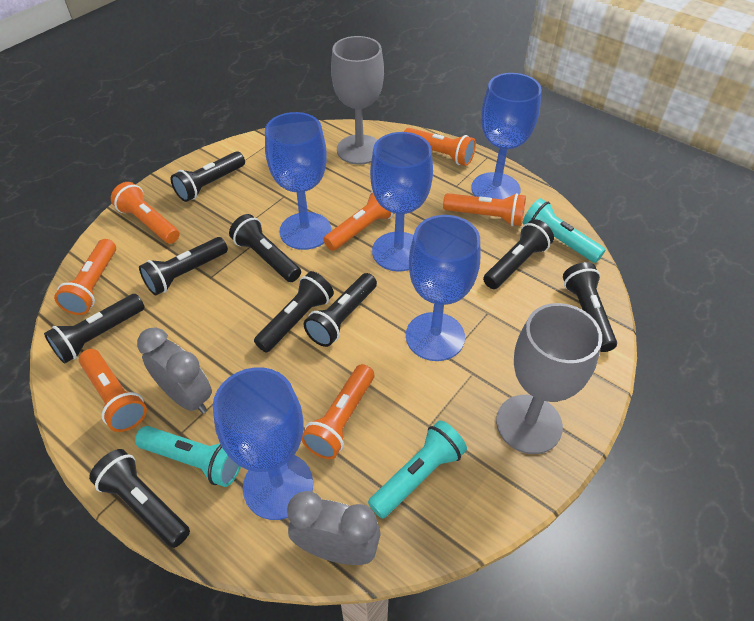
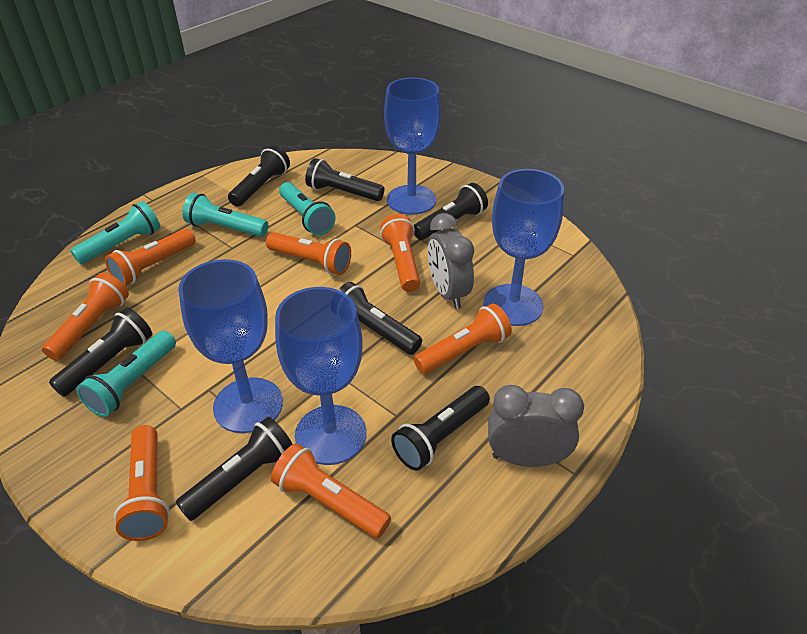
black flashlight: [44,294,145,364] [89,449,190,548] [139,237,228,296] [171,151,245,202] [229,214,301,282] [254,271,334,352] [304,273,377,347] [483,219,554,289] [563,262,617,352] = 9 -> [49,308,152,397] [176,417,293,521] [228,146,290,207] [305,158,384,201] [338,282,422,355] [391,386,490,471] [414,183,488,240] = 7
blue goblet: [213,367,313,520] [265,112,331,250] [370,132,433,272] [406,215,480,361] [471,73,542,200] = 5 -> [178,259,283,433] [275,287,366,465] [384,78,441,215] [484,169,564,326] = 4
grey goblet: [331,36,384,165] [496,303,602,454] = 2 -> none = 0
turquoise flashlight: [135,426,241,487] [368,420,467,519] [523,198,605,263] = 3 -> [70,201,160,264] [76,331,176,417] [182,193,268,237] [279,182,335,235] = 4

